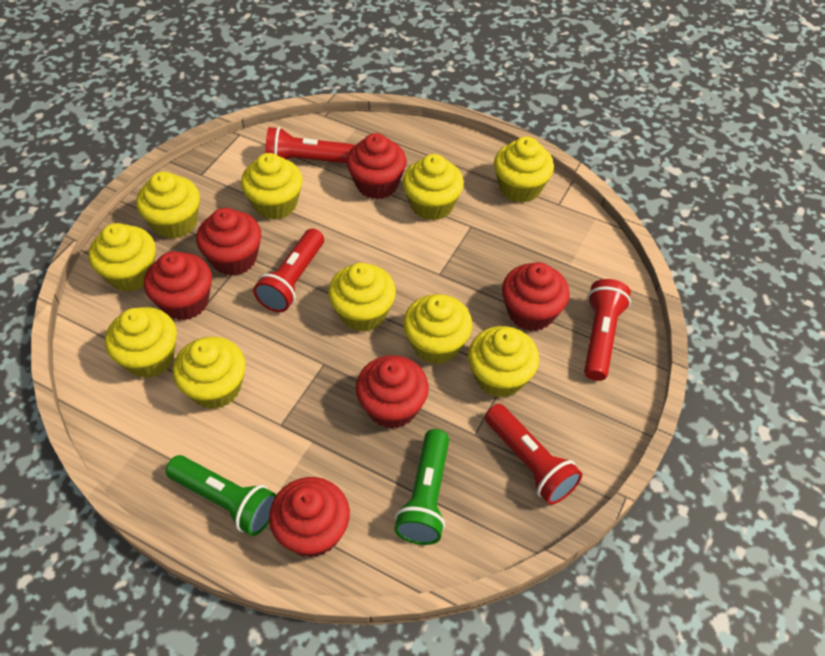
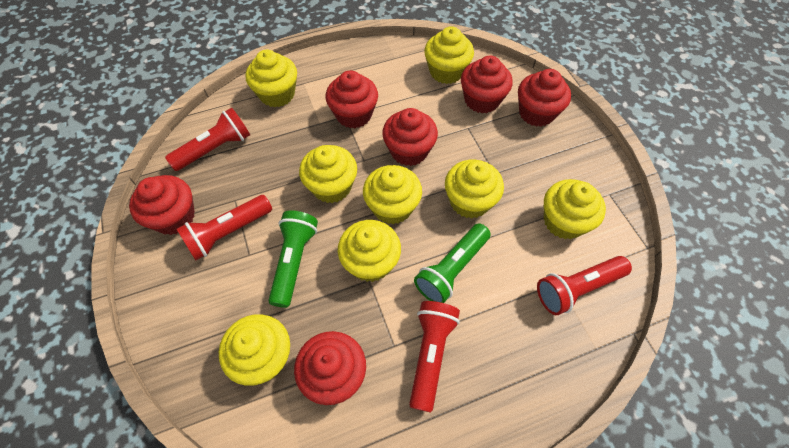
yellow cupcake: [89,223,156,292] [105,307,177,378] [136,171,200,239] [172,337,246,409] [241,153,303,220] [328,263,396,332] [402,154,464,221] [403,294,473,364] [468,326,539,398] [494,137,554,203] = 10 -> [219,314,290,386] [246,50,297,108] [299,145,357,203] [338,220,401,282] [363,165,422,224] [424,26,474,84] [445,160,504,218] [544,179,606,239] = 8

